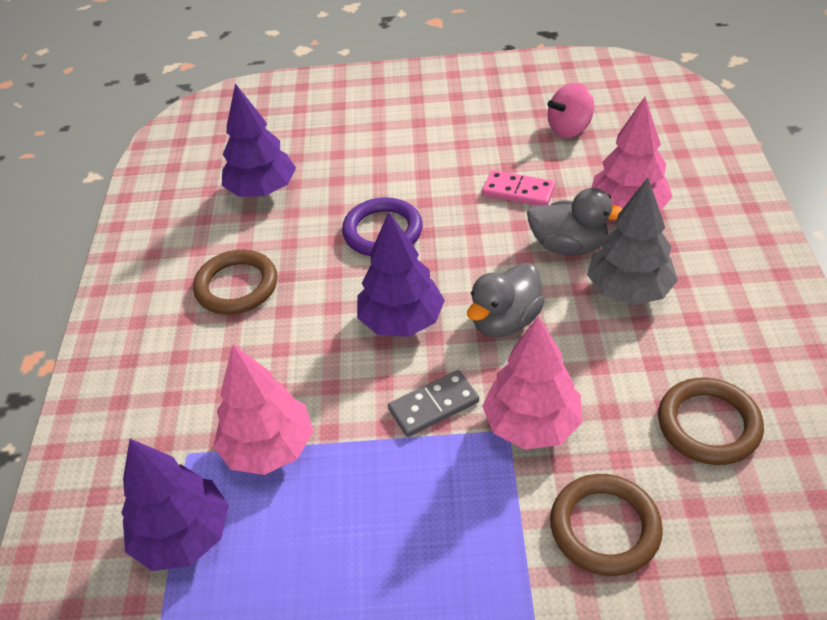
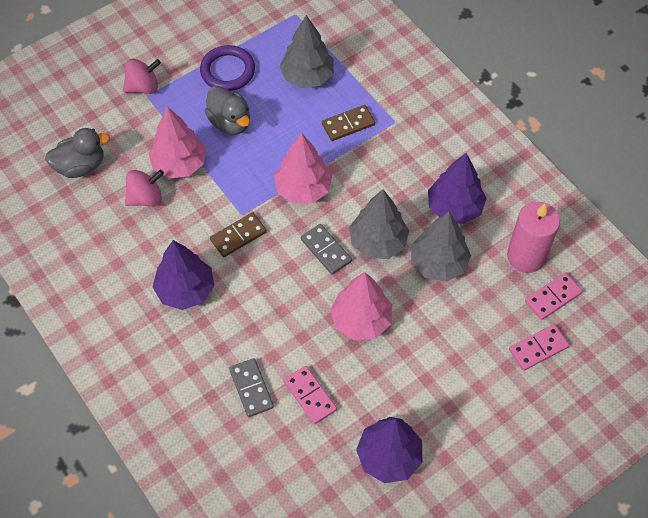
brown domino: none = 0 -> [210,212,267,257] [322,105,375,141] = 2
brown ring: [193,250,277,315] [550,474,663,576] [658,377,764,465] = 3 -> none = 0
grey domino: [388,370,479,437] = 1 -> [229,358,274,417] [301,224,352,275] = 2
grey tree: [587,178,678,305] = 1 -> [280,15,334,88] [349,189,409,259] [411,212,471,282] = 3
pink candle: none = 0 -> [507,202,560,273] = 1
pink domino: [482,170,556,205] = 1 -> [284,366,337,424] [509,324,569,371] [525,272,582,320] = 3
pink spinning top: [547,83,594,138] = 1 -> [123,59,161,94] [125,170,164,207] = 2

